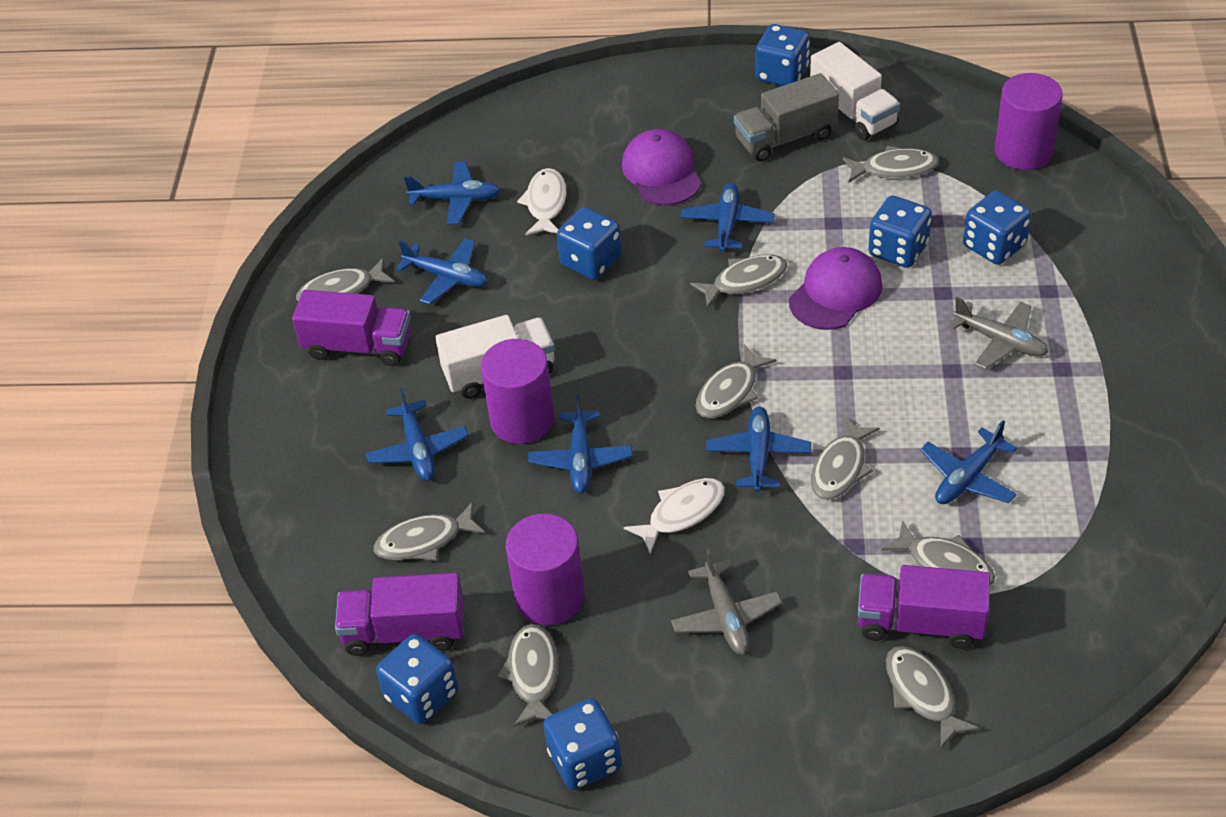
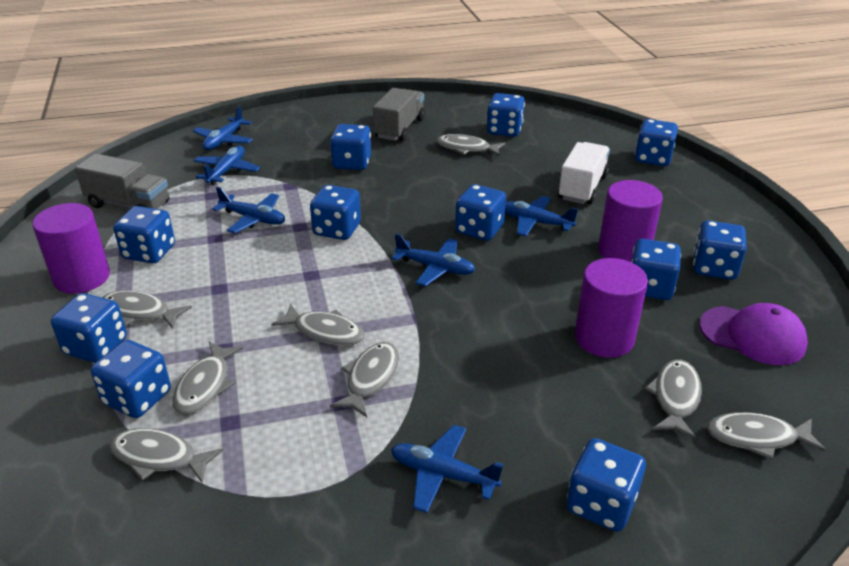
blue dice: [376,634,458,724] [543,698,622,790] [557,207,622,280] [756,24,810,86] [868,196,932,268] [963,191,1031,265] = 6 -> [51,293,127,363] [91,340,171,418] [113,206,175,263] [310,185,361,240] [330,124,371,170] [455,184,506,241] [487,93,525,137] [566,438,646,532] [631,239,681,300] [635,119,678,166] [693,220,747,280] = 11
blue plane: [366,388,469,481] [396,238,488,304] [404,161,500,225] [528,395,632,493] [681,183,775,252] [706,406,811,492] [920,420,1017,504] = 7 -> [193,106,253,150] [194,146,260,185] [212,187,285,233] [391,425,503,513] [392,234,475,287] [505,196,578,236] = 6
grey fish: [296,258,395,301] [374,502,486,561] [498,624,558,727] [690,254,787,308] [696,344,777,418] [811,416,880,500] [843,146,939,182] [882,520,995,585] [886,646,980,748] = 9 -> [102,290,192,329] [109,428,223,483] [172,341,244,414] [271,304,365,346] [330,342,399,417] [436,134,505,156] [645,359,702,439] [707,412,826,460] = 8
grey plane: [671,548,782,655] [948,297,1048,370] = 2 -> none = 0
grey truck: [734,73,839,162] = 1 -> [75,154,169,209] [373,88,425,141] = 2
purple cap: [622,129,701,205] [789,247,882,330] = 2 -> [700,303,808,365] = 1
purple truck: [292,290,411,366] [335,573,464,656] [858,565,990,649] = 3 -> none = 0
white fish: [517,168,567,236] [624,478,725,554] = 2 -> none = 0
white truck: [435,315,555,399] [810,42,900,140] = 2 -> [558,142,610,204] = 1

